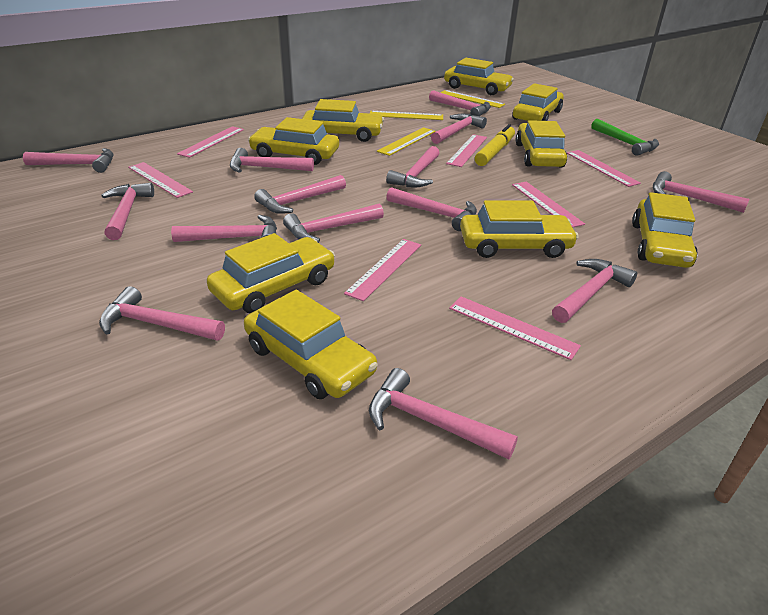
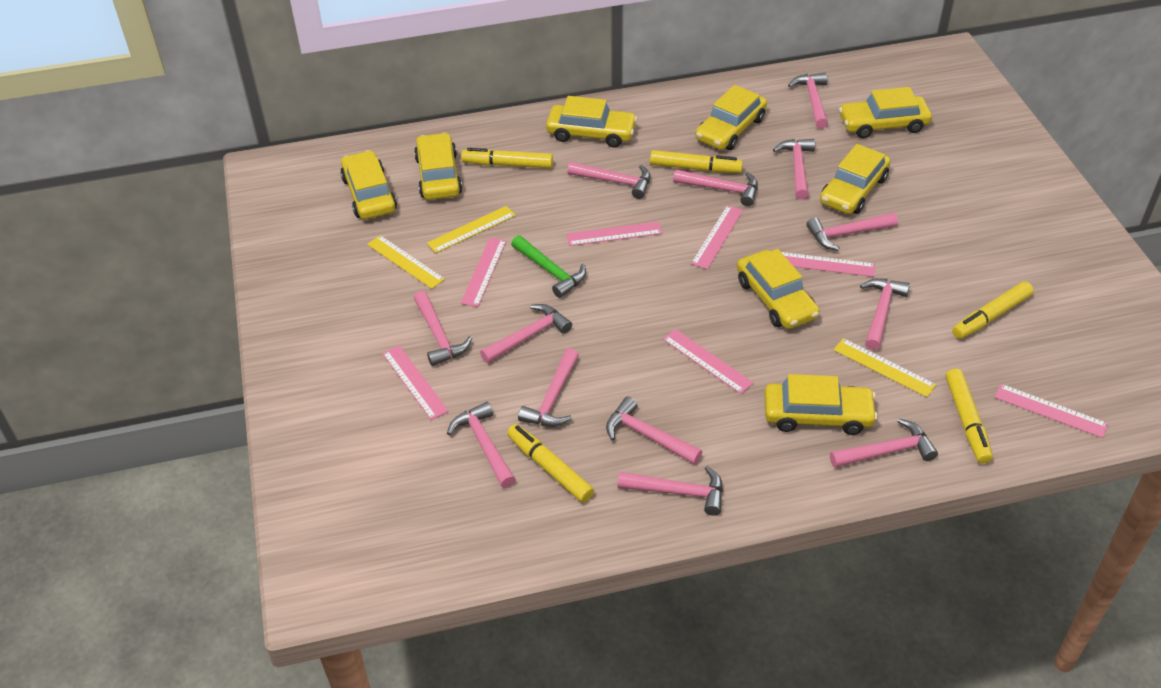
pink hammer: [23,148,114,173] [99,286,225,341] [101,183,154,240] [171,215,277,242] [230,148,314,173] [254,175,346,214] [283,204,384,243] [369,368,518,460] [386,146,440,187] [386,187,477,231] [429,90,491,116] [431,114,487,144] [552,259,637,323] [653,171,749,213] = 14 -> [414,291,472,366] [447,402,516,488] [480,304,572,363] [518,348,579,427] [567,162,651,199] [606,397,702,465] [618,466,723,516] [673,169,758,206] [773,139,815,200] [788,73,828,129] [807,213,898,251] [830,418,938,468] [860,278,910,350] = 13
yellow car: [207,233,335,313] [244,290,378,399] [248,117,339,165] [302,99,384,142] [444,58,514,95] [460,200,579,258] [513,83,564,121] [516,120,567,167] [632,192,698,268] = 9 -> [340,150,397,219] [414,133,462,200] [546,96,637,148] [695,85,767,150] [737,249,819,329] [764,374,878,435] [820,144,891,214] [839,87,932,138] = 8
yellow marker: [475,124,515,166] = 1 -> [461,148,553,168] [507,424,594,503] [650,150,743,173] [945,368,993,464] [952,281,1034,339] = 5

